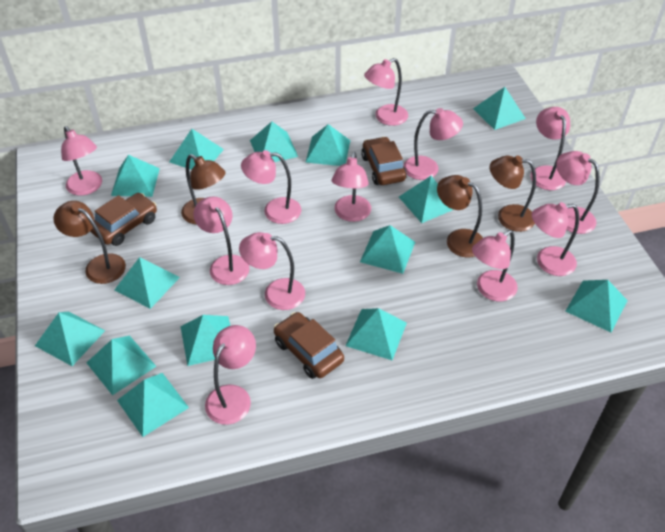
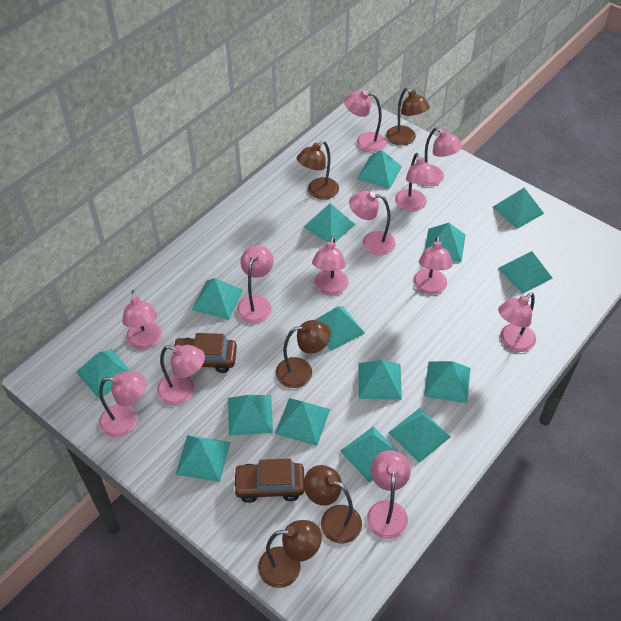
brown car: [90,193,157,246] [274,312,344,379] [361,137,407,185] = 3 -> [171,333,237,373] [233,459,305,503] = 2
brown lamp: [53,201,126,284] [181,154,225,225] [437,175,483,258] [490,155,536,232] = 4 -> [258,520,322,588] [276,320,331,388] [297,141,339,200] [304,465,362,544] [386,88,430,146] = 5
turquoise pyramid: [35,312,105,366] [87,335,156,395] [111,155,160,197] [115,257,180,309] [117,373,189,437] [169,129,224,170] [181,315,230,366] [250,122,298,162] [305,124,351,166] [345,308,407,360] [360,225,415,274] [399,176,454,223] [473,87,526,130] [565,280,628,332] = 14 -> [76,349,131,399] [175,435,230,482] [192,278,243,320] [228,395,273,436] [275,398,330,446] [304,203,356,242] [315,306,365,351] [340,426,398,483] [357,150,402,189] [359,360,402,400] [388,408,451,463] [424,223,466,262] [424,361,470,403] [493,188,544,229] [498,251,552,294] = 15

